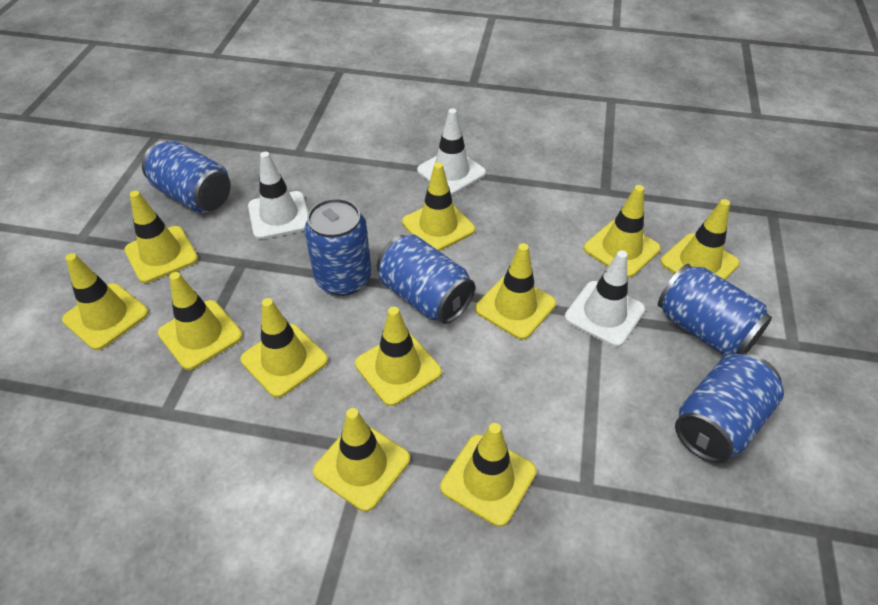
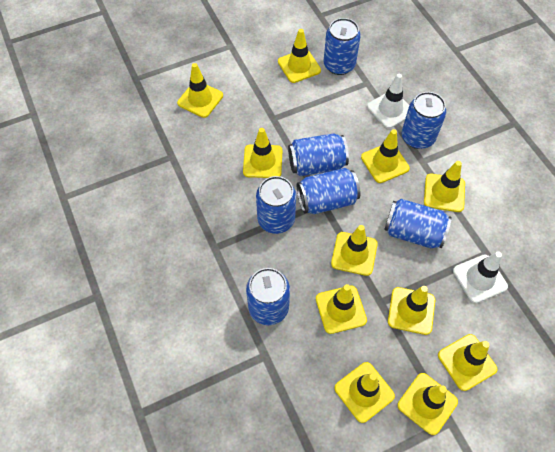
blue can: [142,141,231,213] [304,198,372,296] [377,234,475,324] [658,264,772,356] [675,353,784,463] = 5 -> [246,268,290,325] [256,176,296,234] [288,133,349,176] [297,168,361,214] [323,18,361,75] [384,199,452,248] [402,92,446,149] = 7
white traffic cone: [248,152,308,239] [417,108,486,195] [564,250,645,347] = 3 -> [367,74,409,128] [453,251,508,303] = 2

